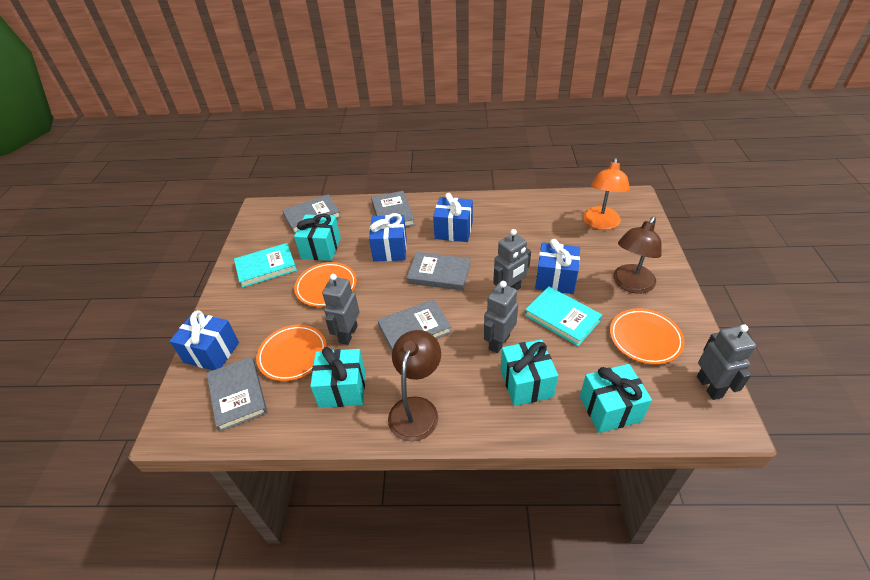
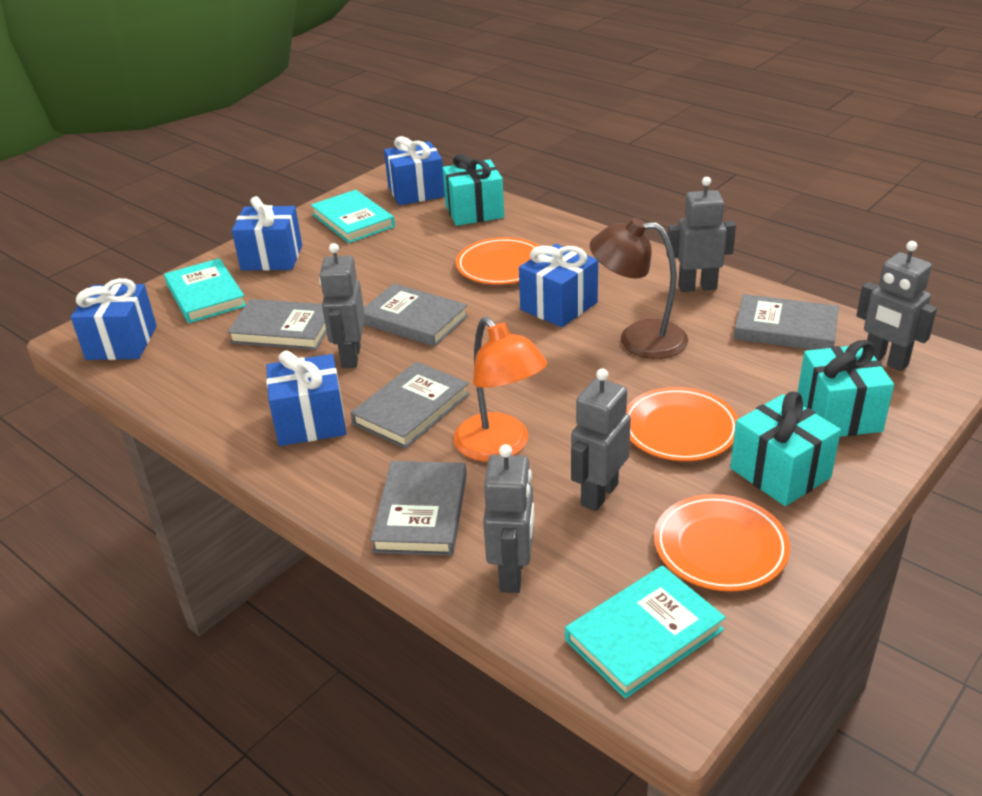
blue gift: [170,310,239,370] [369,213,407,262] [433,193,473,242] [535,239,580,294] = 4 -> [71,278,157,360] [232,196,302,271] [266,350,346,446] [384,136,445,205] [519,244,598,327] = 5
brown lamp: [388,330,441,442] [613,217,662,294] = 2 -> [590,218,688,359] = 1
grey robot: [322,274,360,345] [484,281,518,353] [493,229,531,290] [697,324,756,400] = 4 -> [319,243,365,368] [483,444,534,593] [571,368,631,511] [666,177,736,292] [856,241,937,371] = 5
turquoise book: [234,243,297,288] [525,286,602,346] = 2 -> [164,258,246,323] [311,190,395,243] [565,566,726,699] = 3
turquoise gift: [294,214,341,261] [310,347,365,408] [500,339,558,406] [580,364,652,433] = 4 -> [442,154,504,226] [730,392,841,506] [798,340,894,437] = 3

